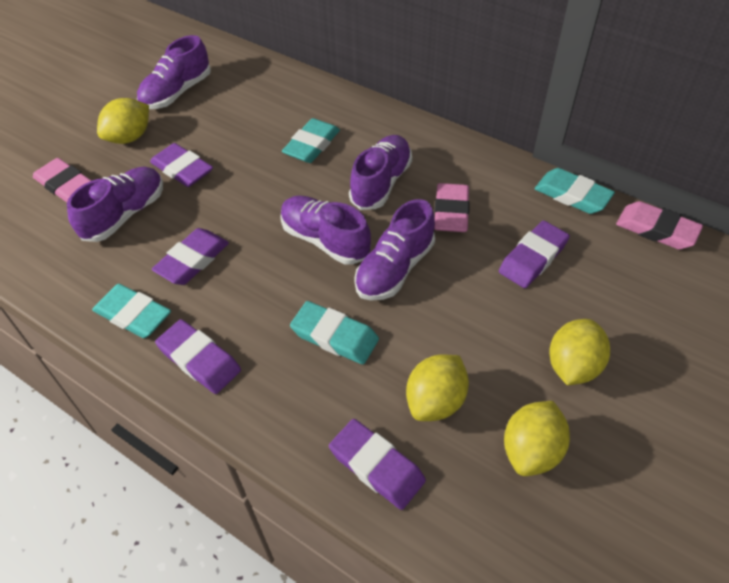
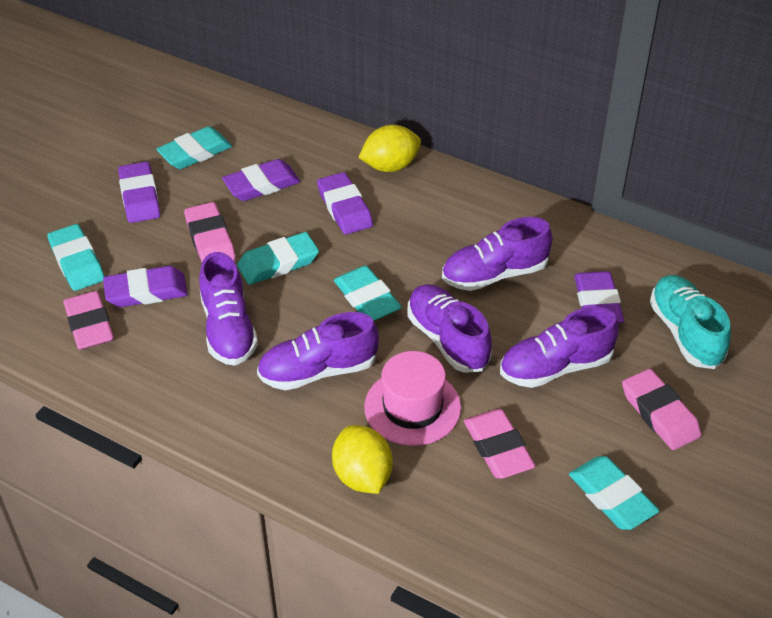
pink eraser: [33,158,92,202] [434,183,470,232] [616,201,703,250] = 3 -> [63,291,114,350] [184,202,235,262] [464,409,536,479] [622,369,701,450] = 4
pink hat: none = 0 -> [364,351,461,446] = 1
turquoise eraser: [92,284,171,338] [282,118,340,163] [290,301,379,364] [534,168,615,214] = 4 -> [47,224,104,291] [156,126,232,169] [237,232,319,285] [334,266,402,321] [569,456,659,530] = 5
turquoise shoe: none = 0 -> [650,275,731,369] = 1
yellow lemon: [97,98,149,144] [406,355,469,421] [504,401,570,476] [549,319,610,385] = 4 -> [332,425,393,494] [358,125,421,172] = 2

